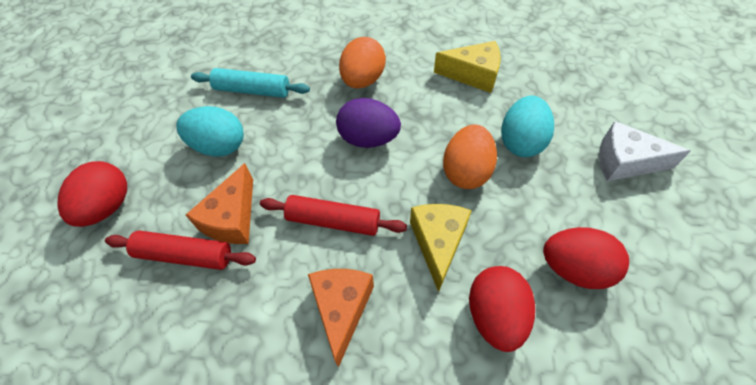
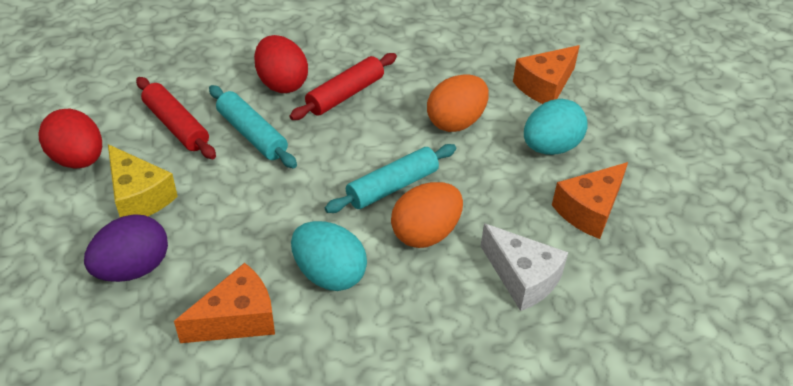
orange cheese: [186,163,253,244] [308,269,374,367] = 2 -> [174,263,275,343] [513,45,580,104] [552,162,628,239] = 3
red egg: [58,161,127,227] [469,266,535,352] [543,227,629,289] = 3 -> [38,109,102,169] [254,35,308,93] = 2
turquoise rolling pin: [191,68,310,98] = 1 -> [209,85,297,168] [325,144,456,213] = 2
yellow cheese: [410,204,472,292] [434,41,501,93] = 2 -> [108,144,178,217] = 1

